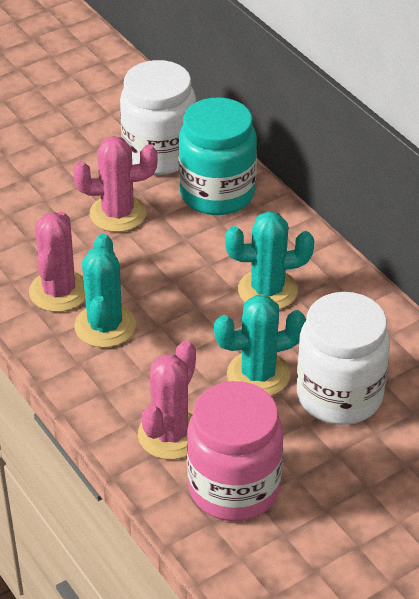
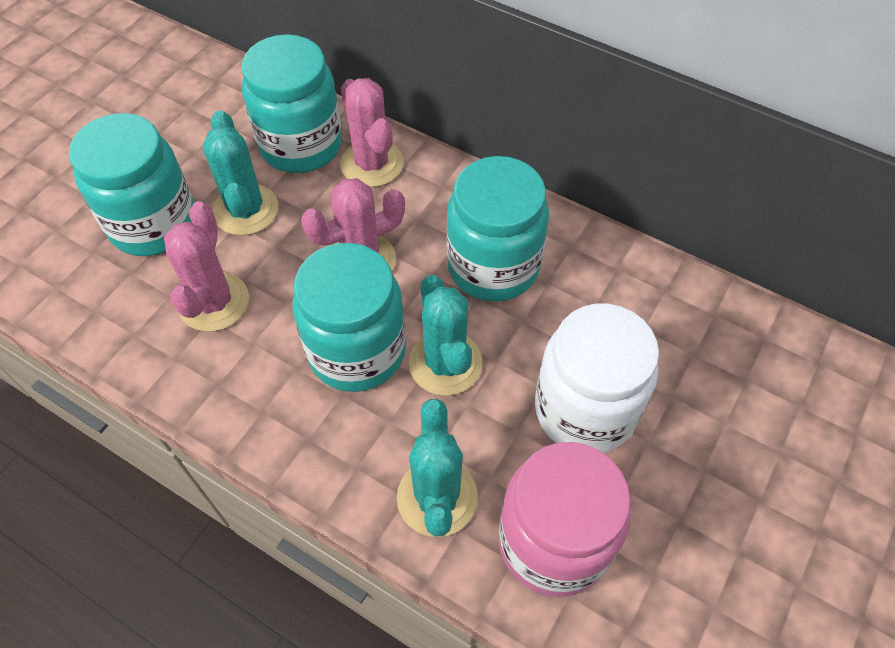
turquoise jar: [178,98,257,215] = 1 -> [69,113,194,256] [242,34,342,173] [293,243,406,392] [446,156,549,302] = 4
white jar: [120,60,196,175] [297,292,390,425] = 2 -> [535,304,659,453] = 1

